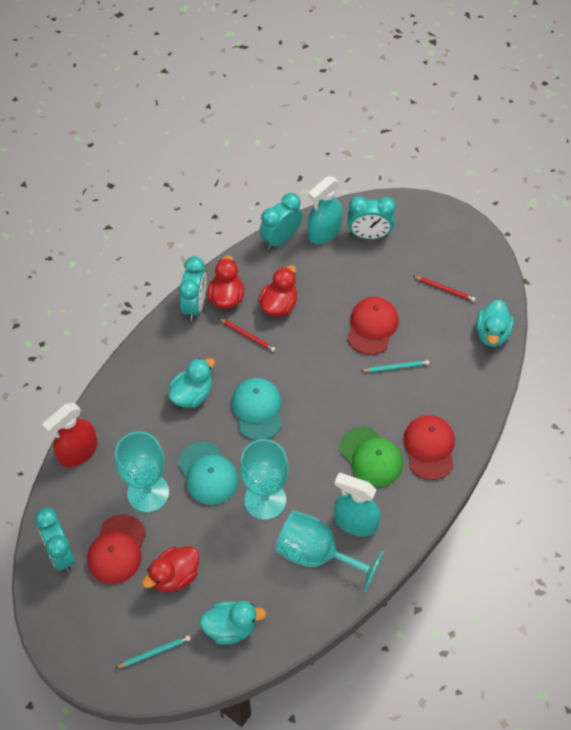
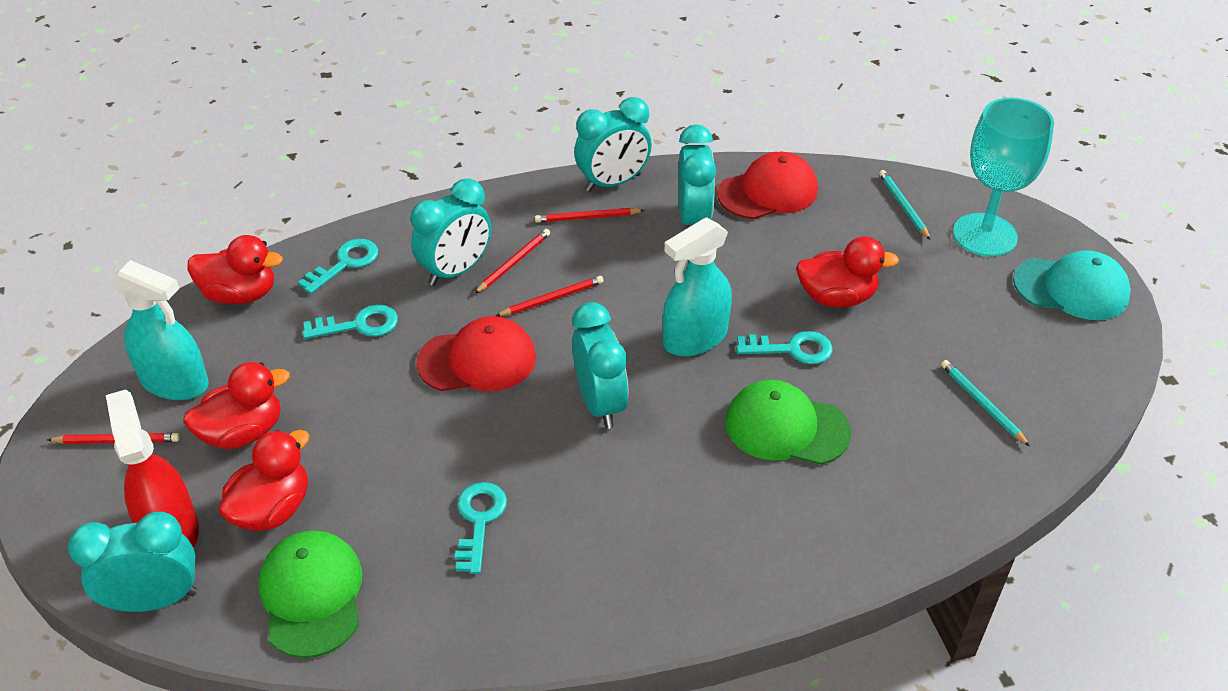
green cap: [340,426,403,487] = 1 -> [258,530,362,658] [725,380,851,465] = 2
red cap: [87,514,146,584] [347,297,398,355] [404,415,455,480] = 3 -> [416,316,536,391] [717,152,818,219] = 2
red duck: [142,546,199,592] [208,255,244,309] [258,265,297,317] = 3 -> [183,362,290,449] [188,235,283,304] [218,430,309,531] [796,236,899,307] = 4
red pencil: [219,318,275,352] [413,276,476,302] = 2 -> [47,433,180,444] [474,229,550,294] [496,276,604,316] [535,208,645,223] = 4
turquoise cap: [178,442,238,505] [232,378,282,440] = 2 -> [1013,250,1131,320] = 1
turquoise clock: [35,508,75,572] [179,256,207,321] [259,193,302,250] [348,196,396,239] = 4 -> [68,512,197,612] [411,178,491,286] [572,302,629,429] [574,97,652,192] [678,124,716,226] = 5
turquoise duck: [168,358,215,408] [200,601,266,645] [476,300,514,347] = 3 -> none = 0
turquoise goblet: [115,431,169,512] [239,439,289,520] [275,510,384,593] = 3 -> [953,98,1054,257] = 1
turquoise key: none = 0 -> [298,239,378,294] [302,304,398,339] [455,482,507,574] [736,331,833,364] = 4

